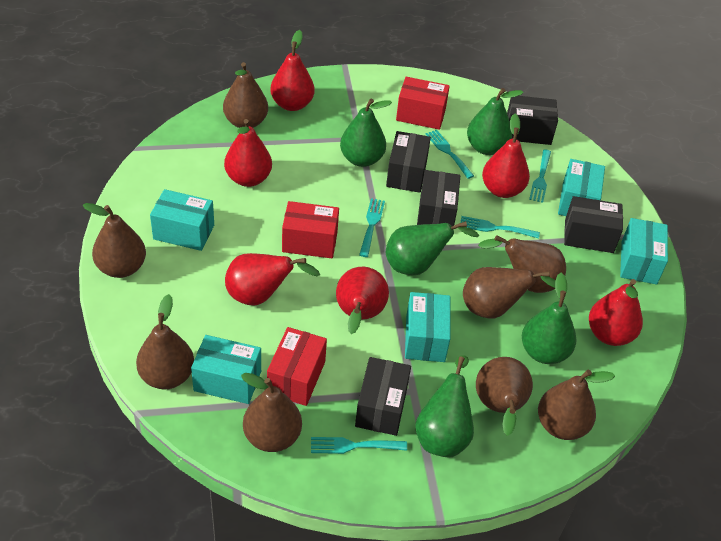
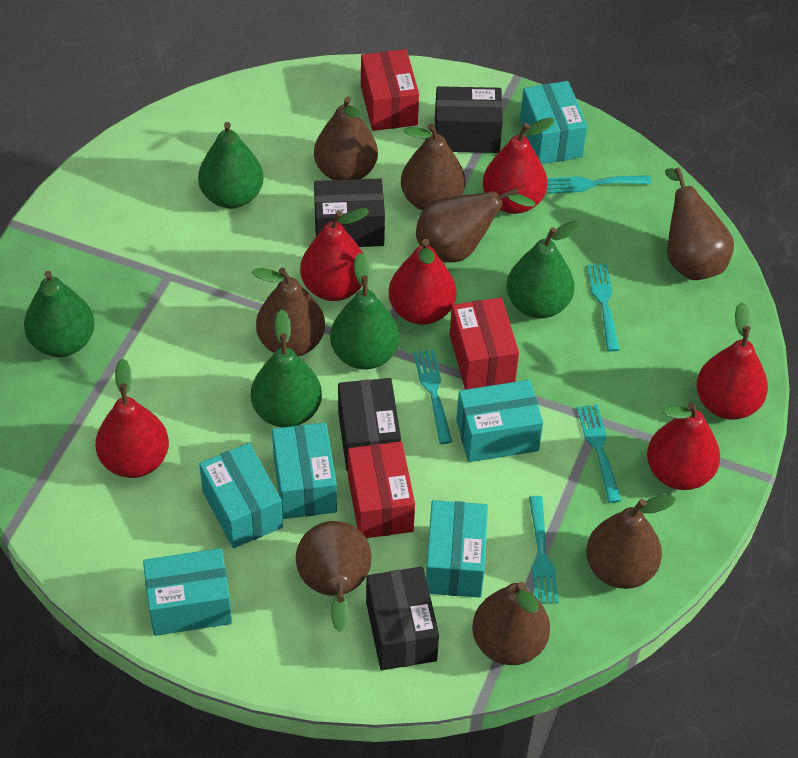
black box: [355,357,411,436] [386,131,431,193] [417,170,460,226] [507,96,558,145] [564,196,623,253] = 5 -> [314,178,385,247] [338,378,401,472] [366,566,439,670] [435,86,503,153] = 4
turquoise box: [150,189,214,251] [191,335,261,404] [405,292,450,362] [558,159,605,216] [620,218,668,285] = 5 -> [143,548,232,636] [199,443,283,548] [272,422,337,519] [426,500,488,598] [456,380,543,462] [520,81,587,164] = 6

